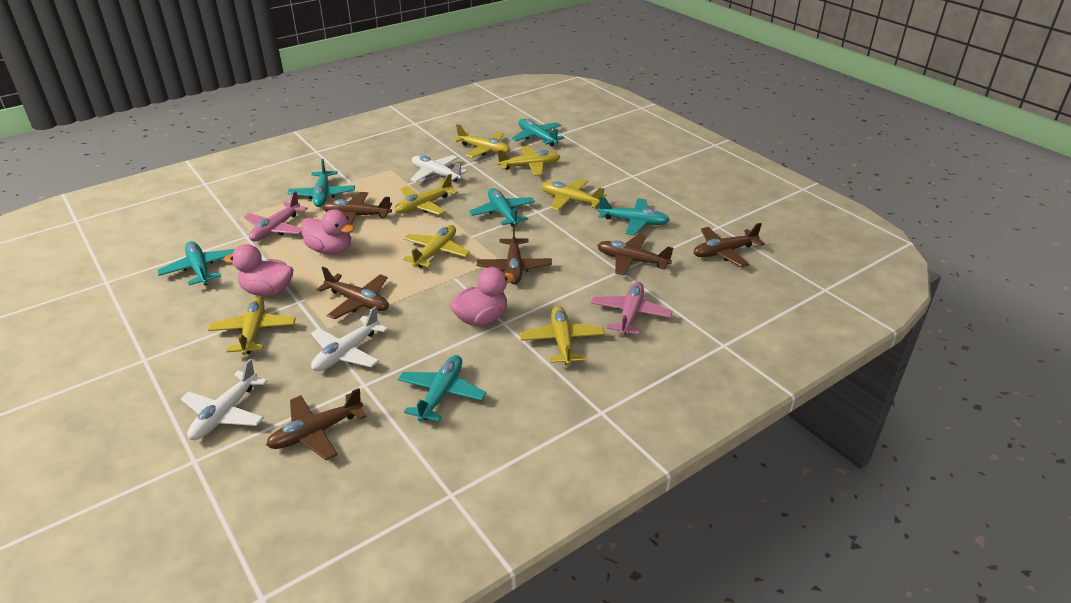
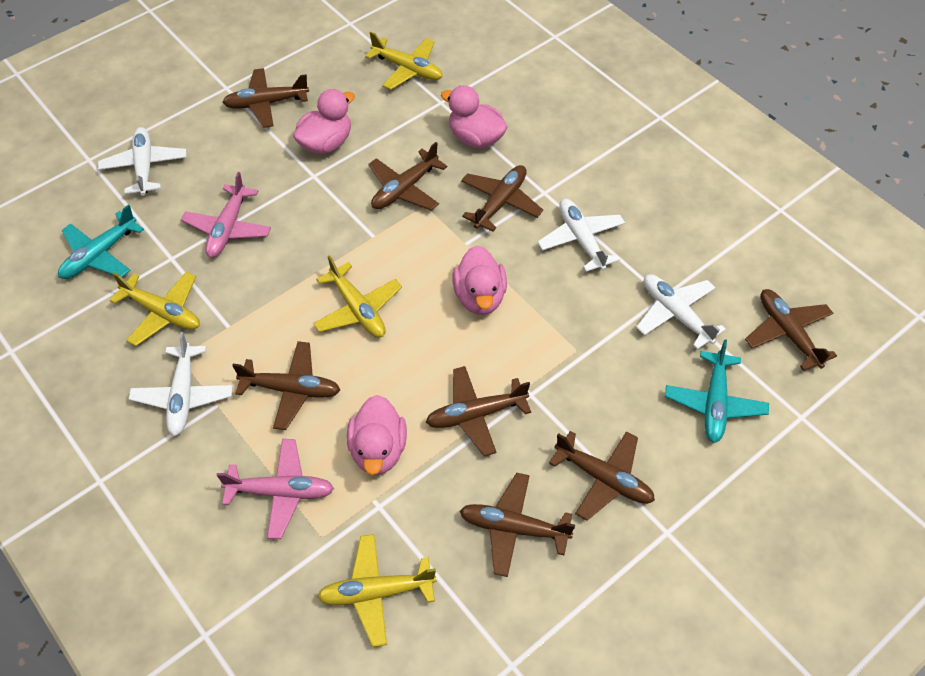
brown plane: [266,388,367,460] [316,267,389,319] [322,192,392,224] [477,225,552,284] [597,234,673,275] [693,223,765,267] = 6 -> [222,68,309,128] [232,341,340,430] [368,142,447,210] [426,366,531,456] [460,473,575,577] [461,165,543,232] [549,431,655,521] [745,289,837,371] = 8
pink duck: [224,244,293,296] [301,209,355,254] [450,267,514,326] = 3 -> [293,89,355,154] [347,395,407,475] [441,85,507,148] [452,245,507,315] = 4
turquoise plane: [157,241,235,285] [288,159,355,207] [398,355,486,422] [469,188,535,227] [511,119,565,146] [598,196,670,235] = 6 -> [58,204,144,279] [665,339,769,443] = 2
white plane: [181,359,268,440] [311,306,388,371] [410,155,468,182] = 3 -> [98,127,187,196] [129,332,233,436] [538,199,625,272] [636,274,726,350] = 4
yellow plane: [208,297,296,355] [395,174,458,215] [403,225,470,268] [453,124,510,158] [497,146,561,176] [520,306,605,366] [541,179,606,211] = 7 -> [110,271,200,346] [313,255,402,338] [317,534,437,647] [365,32,442,90] = 4

